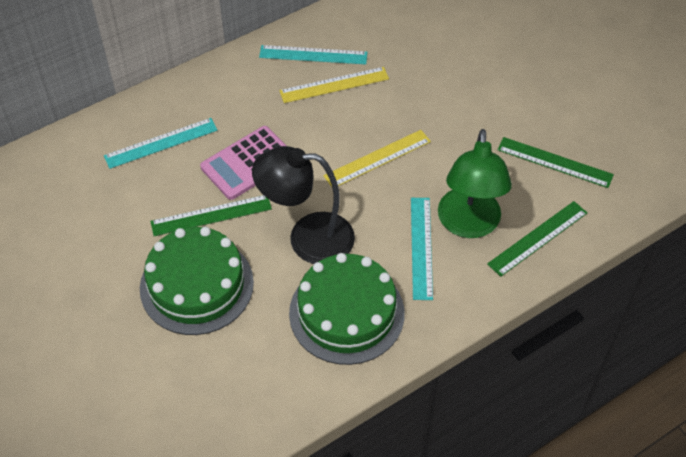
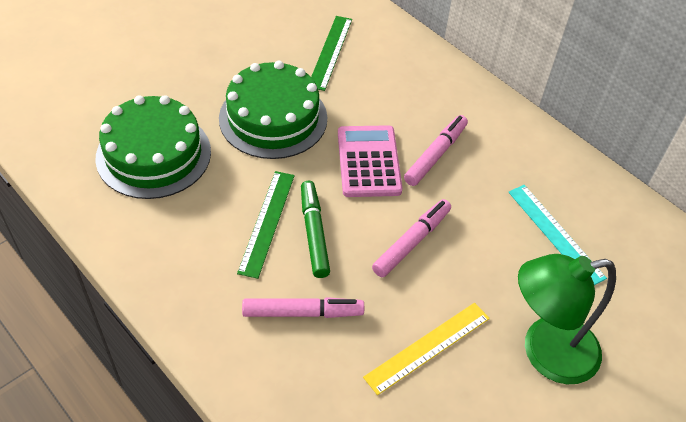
black lamp: [252,146,355,264] = 1 -> none = 0
green marker: none = 0 -> [301,181,330,278] = 1
green ruler: [150,195,272,236] [487,201,587,277] [497,137,614,188] = 3 -> [237,171,295,279] [311,16,352,91] = 2
pink marker: none = 0 -> [242,297,364,318] [372,199,451,277] [404,115,468,186] = 3
turquoise ruler: [104,118,218,169] [259,45,367,65] [411,198,433,300] = 3 -> [508,185,607,285] = 1
yellow ruler: [279,67,389,103] [323,130,431,187] = 2 -> [363,303,490,395] = 1

